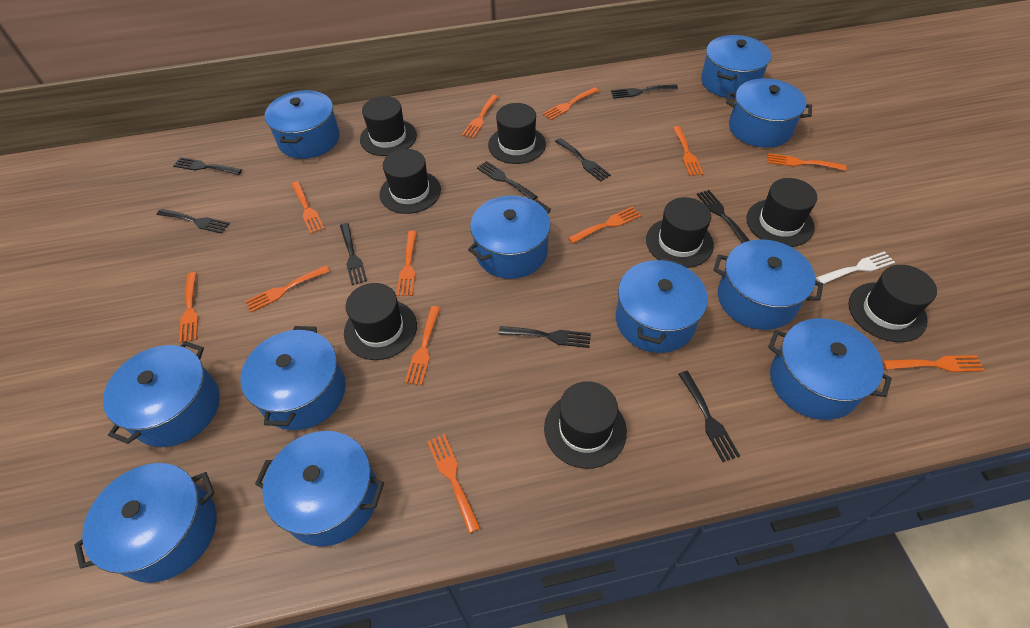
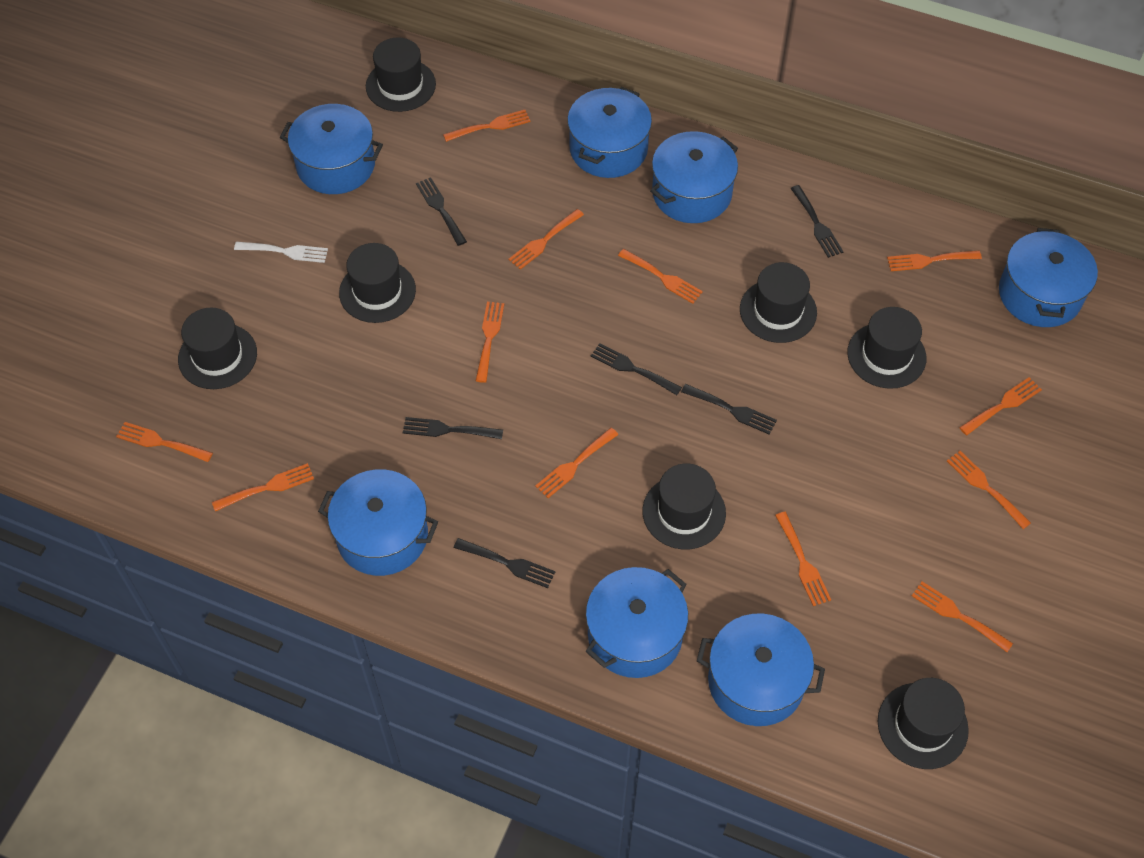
black fork: [157,209,230,234] [173,157,242,175] [340,223,367,285] [477,161,538,200] [499,326,591,348] [555,138,611,182] [611,84,678,98] [679,371,740,462] [697,190,750,243] = 9 -> [403,417,503,439] [416,177,467,246] [454,538,555,588] [591,343,682,395] [681,384,777,435] [790,185,844,258] = 6
black hat: [344,283,417,360] [360,96,417,156] [379,149,441,214] [488,103,546,164] [544,381,627,469] [646,197,714,268] [747,178,817,247] [849,265,937,342] = 8 -> [178,308,257,389] [339,243,416,323] [366,37,436,112] [642,464,726,549] [740,262,817,343] [847,307,926,389] [878,678,969,769] = 7
blue pot: [74,463,217,583] [103,341,220,447] [241,326,346,430] [255,431,384,547] [265,90,340,159] [468,196,551,279] [616,258,708,353] [701,35,771,99] [713,239,823,330] [726,78,812,148] [768,318,892,420] = 11 -> [280,104,383,194] [318,469,438,576] [567,87,652,178] [585,567,688,678] [650,131,738,223] [697,613,825,726] [999,228,1098,327] = 7

